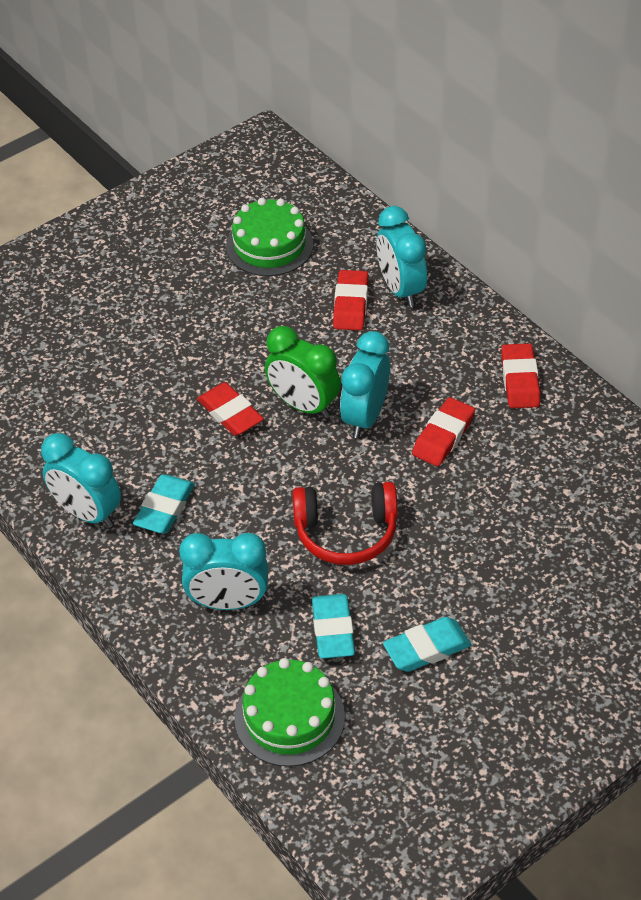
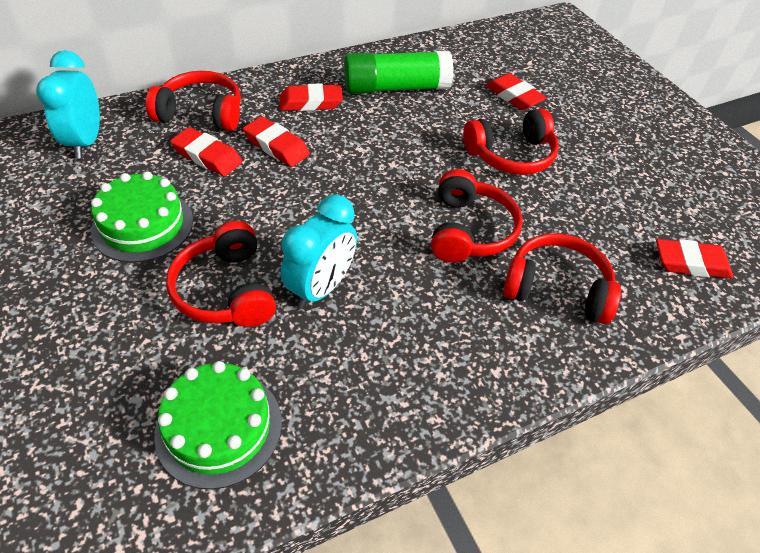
green clock: [265,326,341,419] = 1 -> none = 0
green glue stick: none = 0 -> [344,51,454,94] = 1
red eraser: [197,382,264,436] [333,270,368,331] [412,397,475,466] [501,343,540,408] = 4 -> [170,127,242,176] [243,116,310,167] [279,83,343,111] [486,73,547,110] [656,239,733,278] = 5
red headphones: [292,482,398,565] = 1 -> [146,71,241,131] [166,221,276,327] [431,169,523,263] [463,109,559,175] [503,233,621,324] = 5
turquoise clock: [41,433,121,528] [179,533,268,610] [340,331,390,438] [376,206,427,307] = 4 -> [36,50,100,158] [281,195,357,309] = 2
turquoise eraser: [133,474,195,533] [312,594,355,659] [383,617,471,672] = 3 -> none = 0

